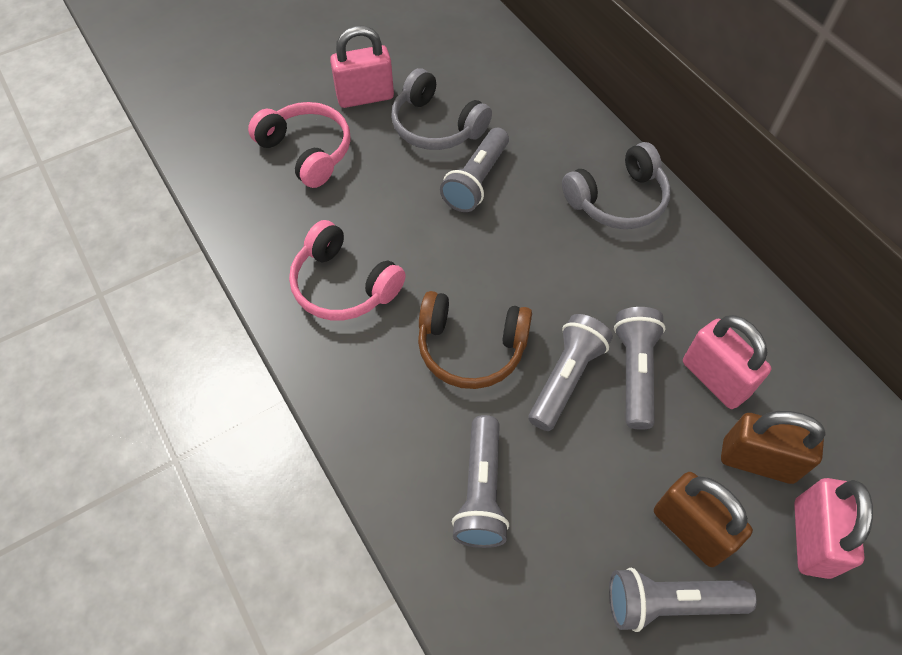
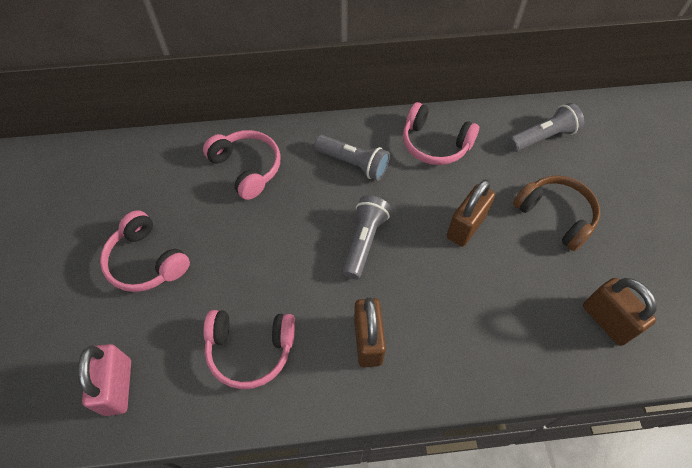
brown padlock: [654,472,753,567] [721,411,826,484] = 2 -> [354,297,386,367] [447,179,495,247] [583,278,657,346] = 3
grey flashlight: [440,128,509,212] [452,415,509,548] [529,314,613,431] [609,568,757,632] [614,307,666,430] = 5 -> [314,135,390,181] [342,195,391,279] [508,103,584,152] = 3
grey headphones: [391,68,492,150] [562,142,671,229] = 2 -> none = 0
pink headphones: [248,102,351,188] [289,220,406,320] = 2 -> [100,210,190,292] [203,130,281,200] [203,310,295,389] [403,102,479,165] = 4
pink padlock: [330,26,394,108] [683,315,771,409] [794,478,873,579] = 3 -> [78,344,131,416] = 1

